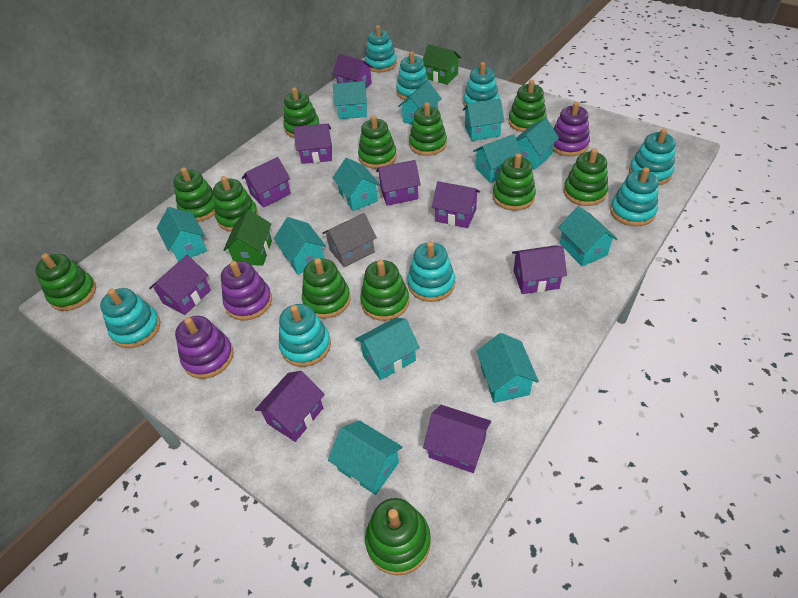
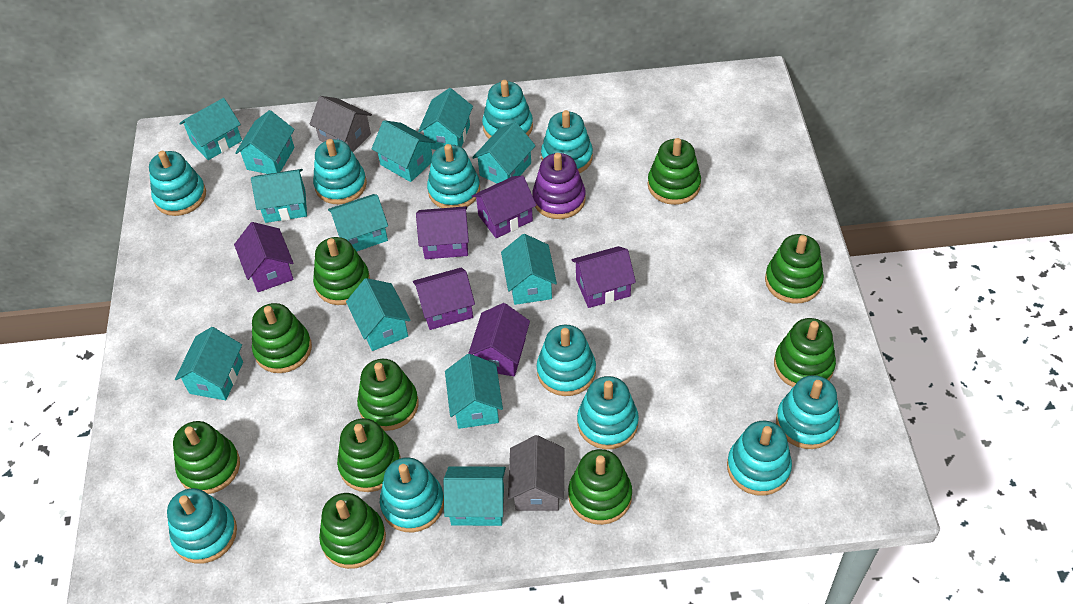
green house: [224,210,272,266] [423,44,461,85] = 2 -> none = 0
green stacking toy: [35,253,96,311] [173,167,215,222] [213,176,258,231] [283,87,320,138] [302,258,351,319] [358,115,397,169] [360,260,409,321] [365,498,431,575] [409,102,447,156] [493,153,536,211] [508,80,547,132] [564,148,608,206] = 12 -> [173,421,240,494] [252,303,312,373] [313,237,370,305] [319,493,386,569] [337,418,401,492] [357,359,419,431] [568,449,632,525] [648,138,701,205] [765,234,824,304] [774,318,836,387] = 10
grey house: [322,213,377,267] = 1 -> [310,96,372,152] [508,435,565,511] = 2
purple house: [149,255,211,315] [242,157,291,208] [255,371,325,442] [294,123,332,164] [332,54,373,87] [376,160,421,206] [423,405,491,473] [432,181,480,228] [512,246,567,294] = 9 -> [234,222,294,292] [413,267,475,330] [416,206,469,259] [468,303,530,376] [472,176,536,238] [571,246,636,308] = 6
purple stacking toy: [175,316,233,379] [221,261,272,320] [553,102,590,156] = 3 -> [532,153,586,219] = 1
turquoise stacking toy: [100,288,160,348] [279,304,331,367] [365,25,397,73] [396,51,429,100] [407,241,455,302] [463,62,499,107] [610,167,659,226] [629,129,676,185] = 8 -> [149,151,206,216] [167,488,237,564] [313,139,367,204] [380,457,444,533] [427,144,480,208] [482,80,533,139] [537,325,596,396] [541,110,593,173] [577,376,639,449] [727,421,792,496] [776,375,840,449] = 11

